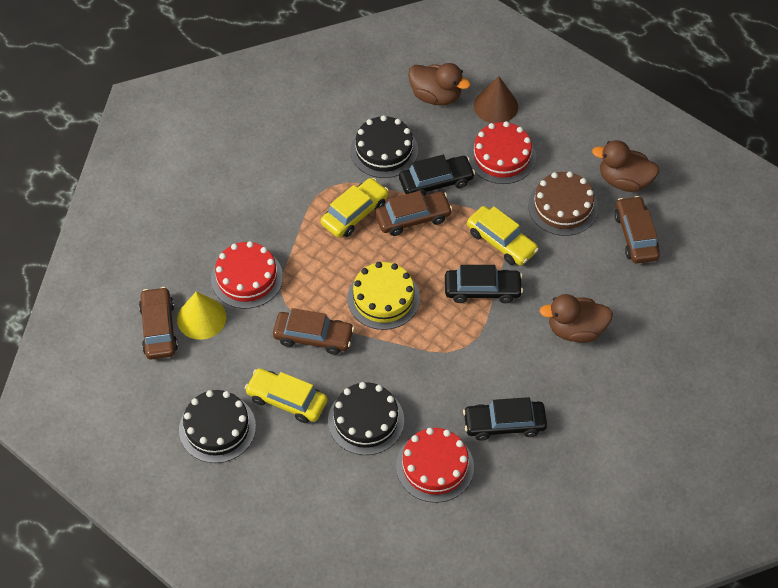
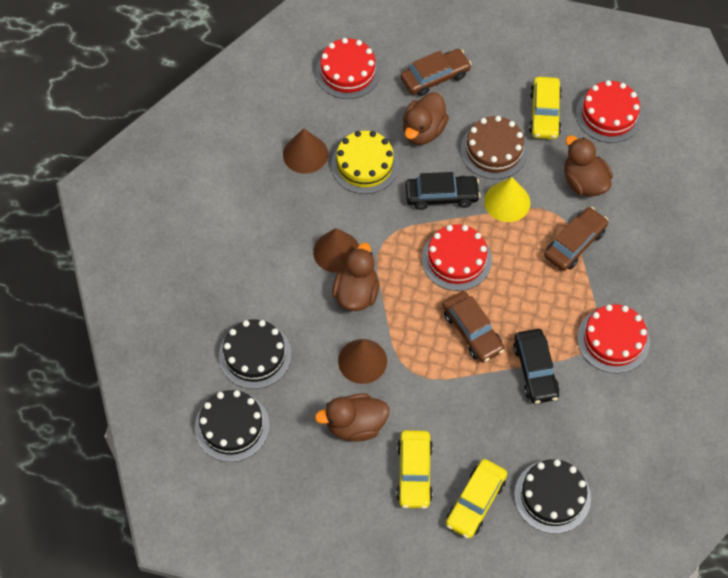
black car: [399,155,475,196] [445,265,523,303] [463,397,547,441] = 3 -> [405,172,481,210] [513,329,560,404] = 2
brown car: [139,287,178,360] [273,308,354,355] [375,191,453,236] [614,196,660,264] = 4 -> [401,49,472,96] [443,291,504,363] [544,207,608,271] = 3
brown cone: [474,76,518,123] = 1 -> [283,128,328,174] [313,228,359,273] [338,339,387,384] = 3
brown duck: [408,63,471,105] [540,294,613,343] [592,140,660,192] = 3 -> [315,394,389,442] [332,243,379,311] [403,92,449,145] [564,135,613,197] = 4
red cake: [211,241,283,309] [396,428,474,503] [468,121,536,184] = 3 -> [315,38,381,99] [422,224,492,291] [576,80,643,143] [577,304,650,373] = 4

